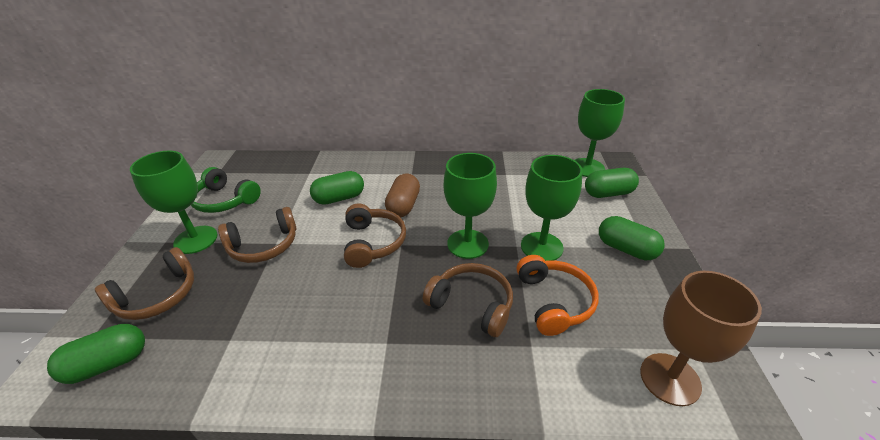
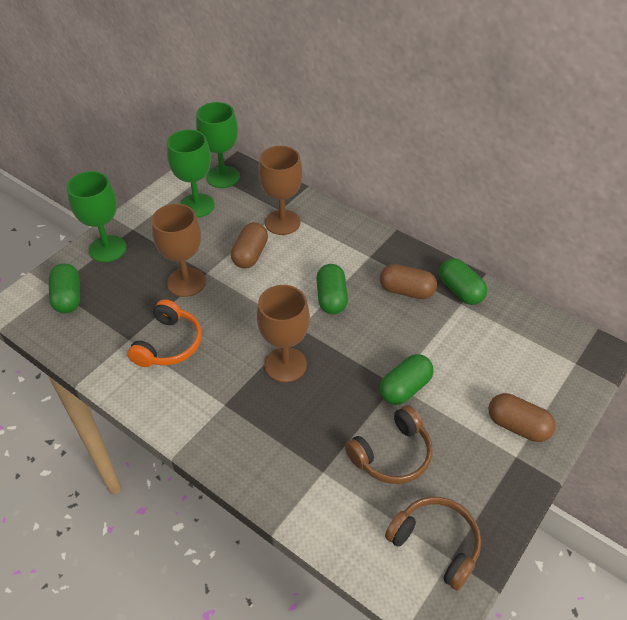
brown capsule: [385,174,420,217] = 1 -> [231,222,268,268] [380,264,437,299] [488,393,556,442] = 3
brown goblet: [640,271,762,406] = 1 -> [152,204,206,297] [257,285,310,382] [259,146,302,235] = 3
brown headphones: [95,247,194,320] [218,207,296,263] [344,204,406,268] [423,263,513,337] = 4 -> [345,405,433,484] [385,497,481,591] = 2
green goblet: [130,151,218,254] [444,153,497,259] [521,155,583,261] [575,89,625,177] = 4 -> [66,171,126,262] [167,129,215,218] [196,102,240,188] = 3
green headphones: [191,167,261,213] = 1 -> none = 0

